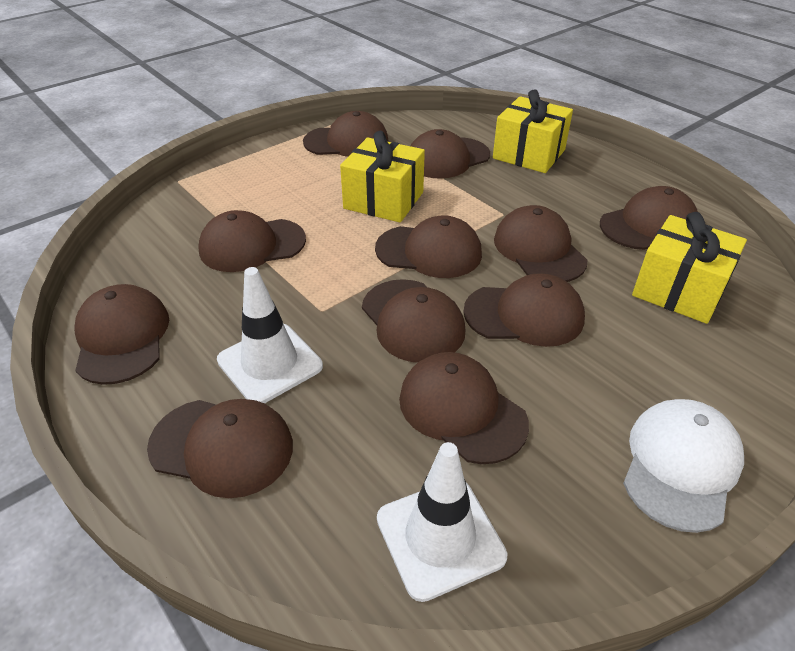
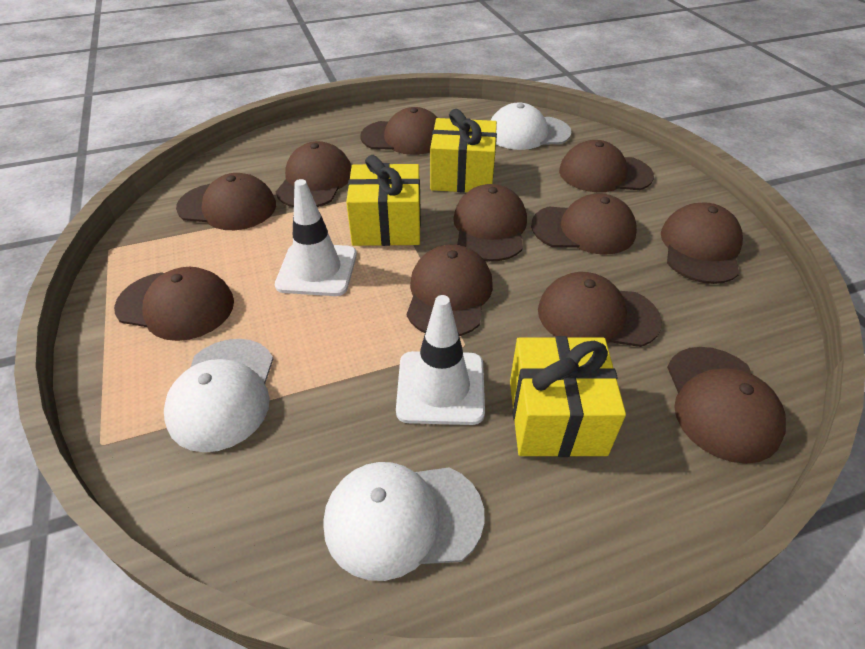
white cap: [623,399,744,533] = 1 -> [164,339,273,452] [323,462,485,581] [490,103,572,150] = 3

